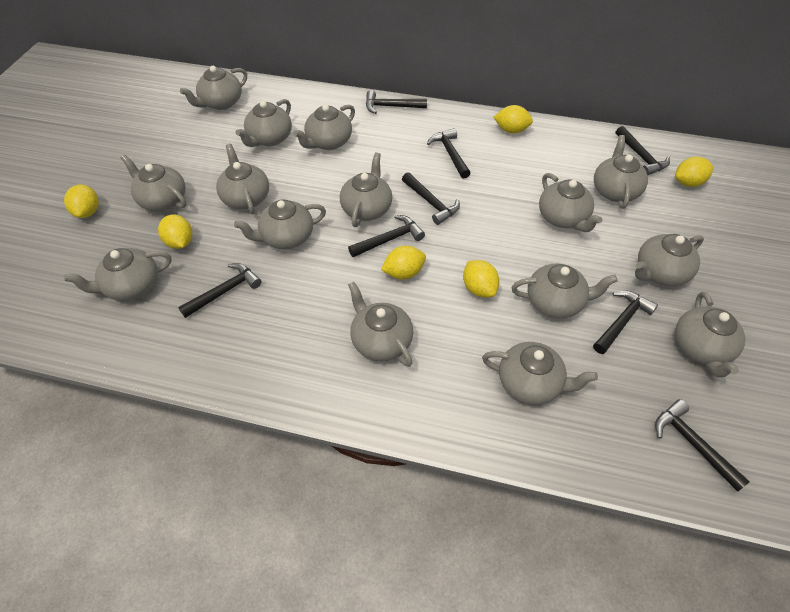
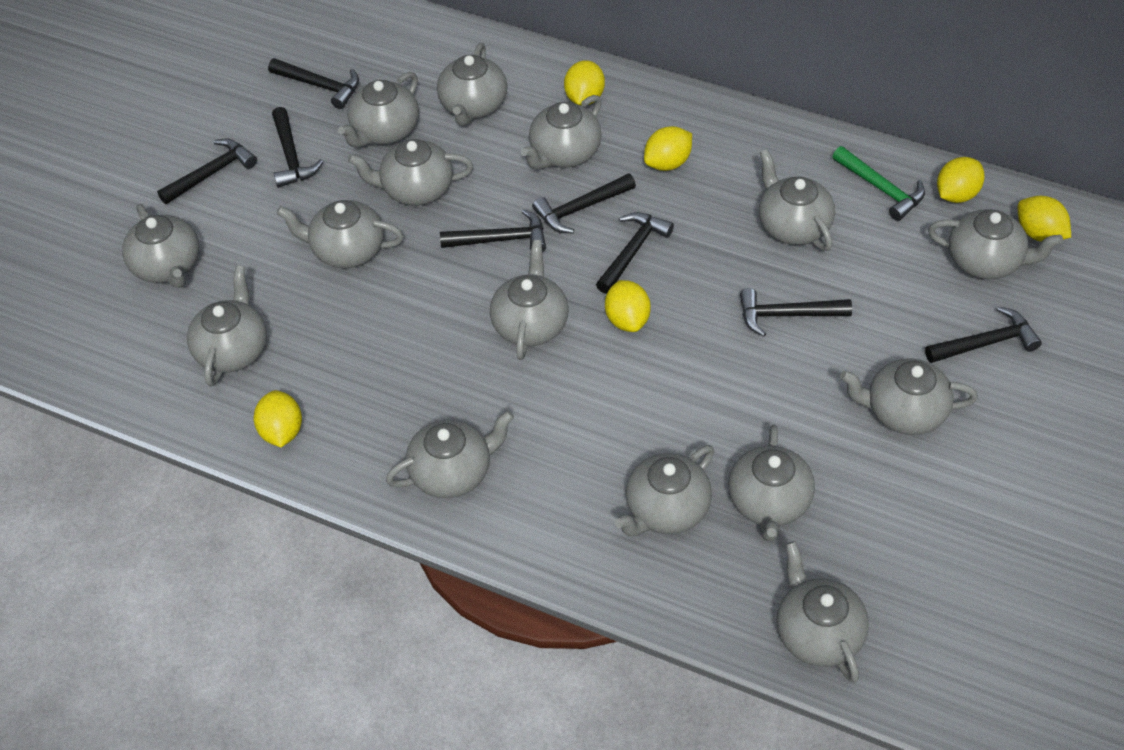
green hammer: none = 0 -> [832,146,925,221] = 1

